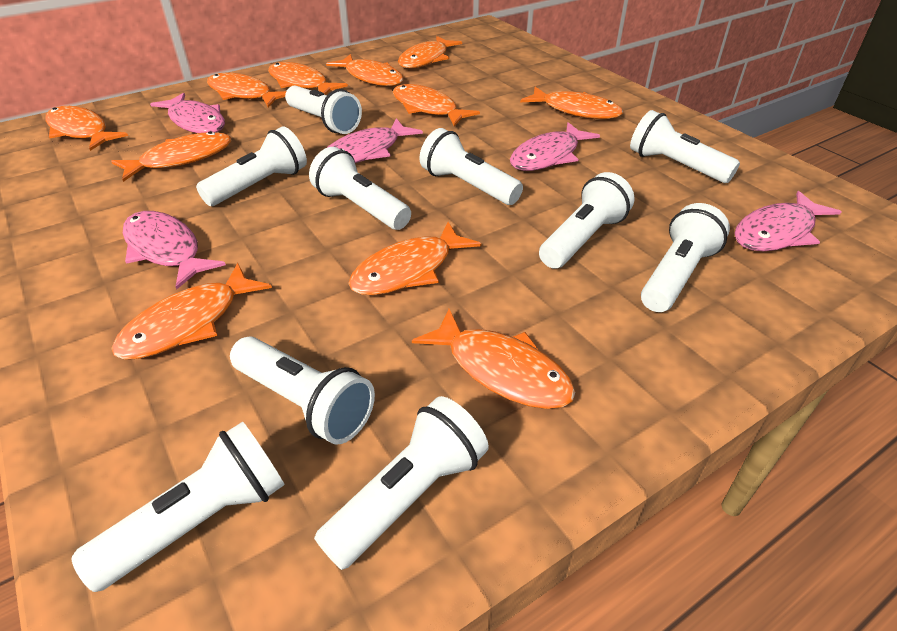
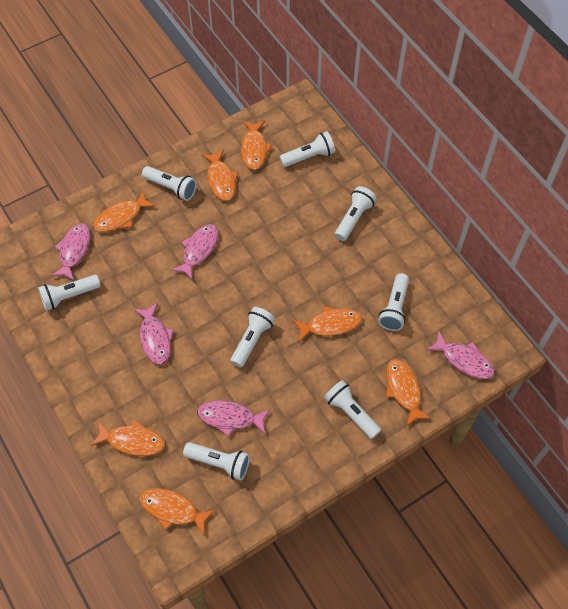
orange fish: [45,106,128,151] [111,131,231,182] [111,263,272,360] [207,73,286,107] [268,62,348,95] [326,54,403,86] [348,222,481,295] [393,84,480,126] [398,36,462,68] [412,309,575,409] [520,87,623,119] = 11 -> [91,420,165,456] [93,191,156,232] [140,488,215,535] [202,150,238,201] [241,121,272,170] [293,306,362,342] [386,359,431,427] = 7
white flashlight: [72,422,285,592] [196,127,307,206] [230,336,375,445] [285,86,362,134] [309,147,411,230] [314,396,489,570] [420,128,523,205] [539,172,635,269] [630,110,740,183] [641,203,730,312] = 10 -> [38,275,101,311] [142,166,197,201] [183,442,250,481] [230,307,275,367] [279,131,335,167] [324,380,381,439] [335,186,376,241] [378,273,409,331] = 8

